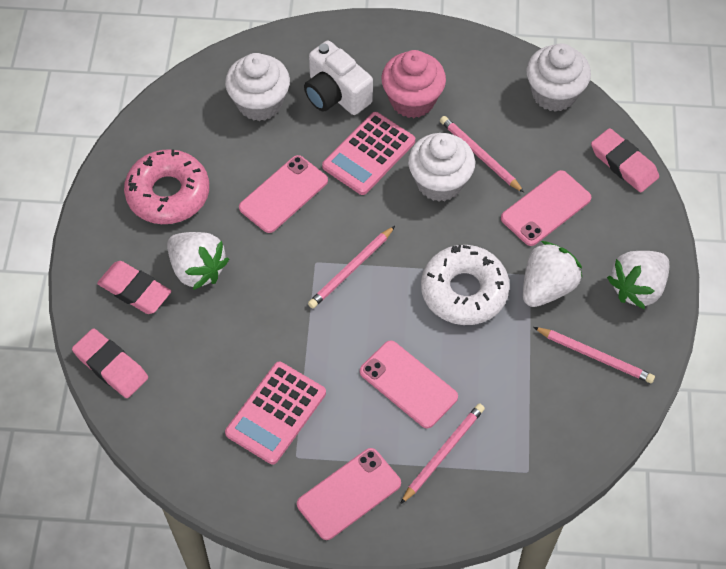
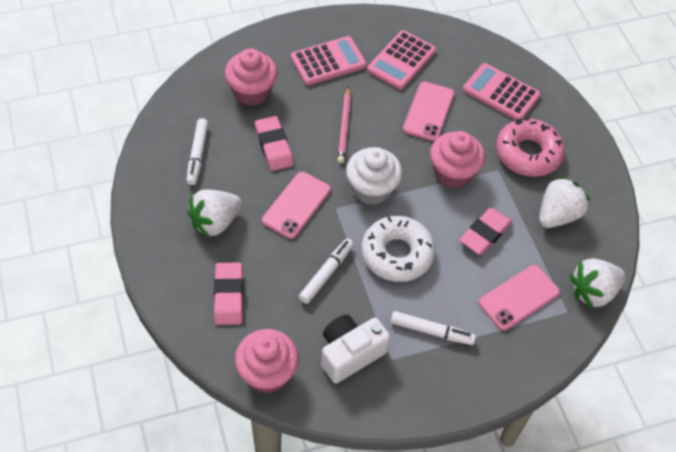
pink calculator: [225,362,326,464] [322,112,415,195] = 2 -> [290,36,366,86] [367,30,436,90] [463,63,541,120] = 3
pink cupcake: [381,50,446,118] = 1 -> [225,48,278,106] [235,329,299,393] [430,131,485,188] = 3
pink pencil: [308,226,395,308] [400,403,485,504] [440,116,524,193] [534,327,655,383] = 4 -> [338,86,351,163] = 1
pink phone: [239,155,328,233] [297,448,401,540] [360,341,458,428] [501,170,591,246] = 4 -> [262,172,331,239] [403,82,454,141] [478,265,560,331] = 3
white cupcake: [225,53,290,121] [408,133,475,202] [526,43,591,112] = 3 -> [346,147,402,205] = 1
white marker: none = 0 -> [187,118,208,185] [298,239,354,304] [390,311,476,345] = 3

